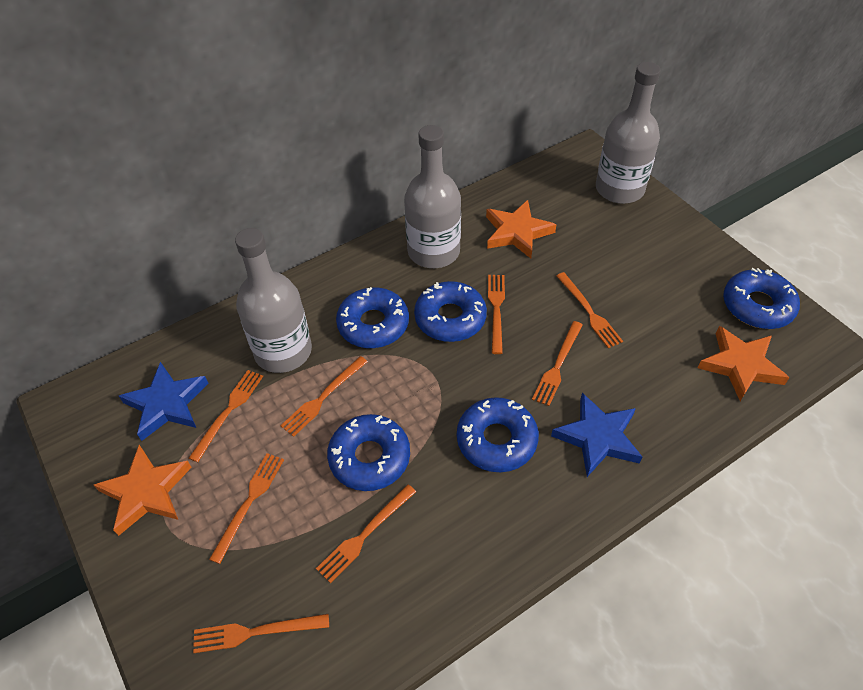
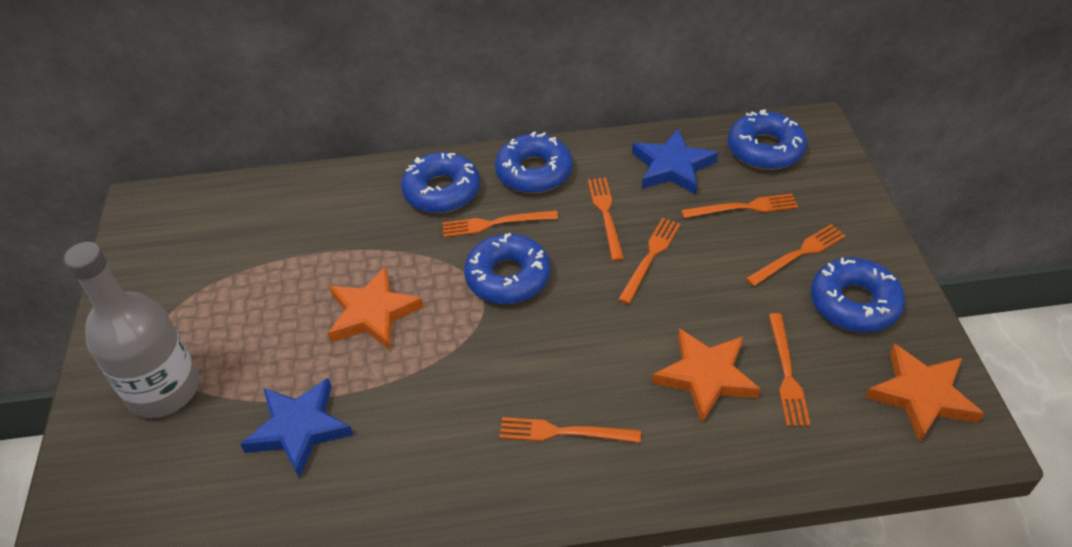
grey bottle: [235,228,312,373] [404,125,461,268] [596,62,661,204] = 3 -> [64,242,199,418] = 1
orange fork: [189,370,263,462] [193,614,329,653] [209,453,284,564] [280,356,368,437] [316,484,416,583] [488,275,505,354] [532,321,583,406] [556,272,623,348] = 8 -> [442,210,558,237] [499,417,641,443] [588,178,624,261] [618,218,681,304] [681,194,798,218] [746,224,846,286] [769,313,811,426] = 7

